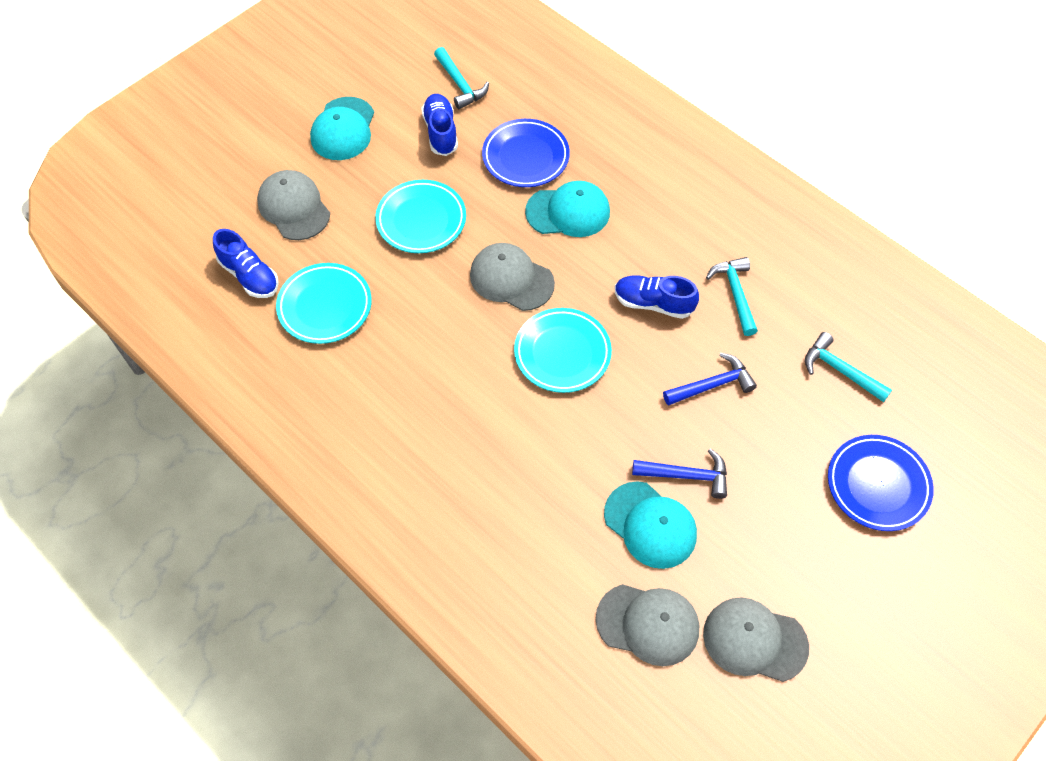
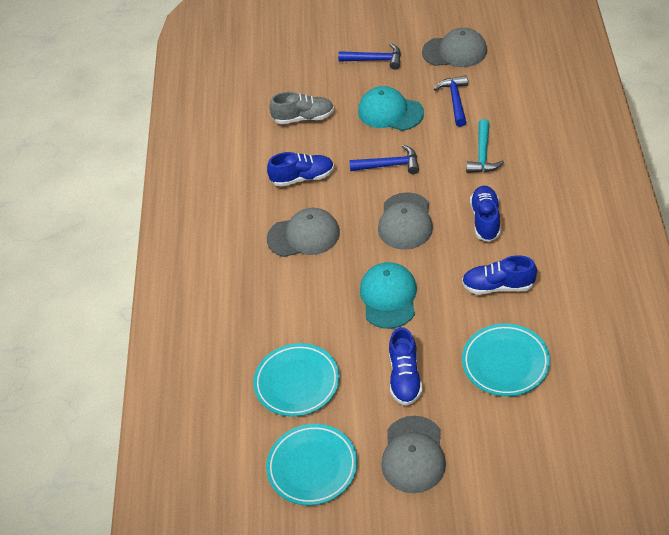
blue hammer: [632,449,727,499] [663,353,757,406] = 2 -> [338,43,401,70] [349,145,419,174] [434,75,468,127] = 3
blue plate: [482,119,570,187] [828,435,934,531] = 2 -> none = 0
blue shoe: [213,229,279,298] [421,94,458,156] [615,275,699,319] = 3 -> [267,152,334,187] [389,327,422,406] [462,255,537,295] [470,185,501,242] = 4
grey shoe: none = 0 -> [269,92,334,124] = 1
turquoise cap: [310,97,374,160] [525,181,610,237] [604,481,697,569] = 3 -> [358,86,424,131] [360,262,417,329] = 2
turquoise hammer: [434,47,489,109] [706,257,758,336] [805,332,892,402] = 3 -> [466,119,504,173] = 1

